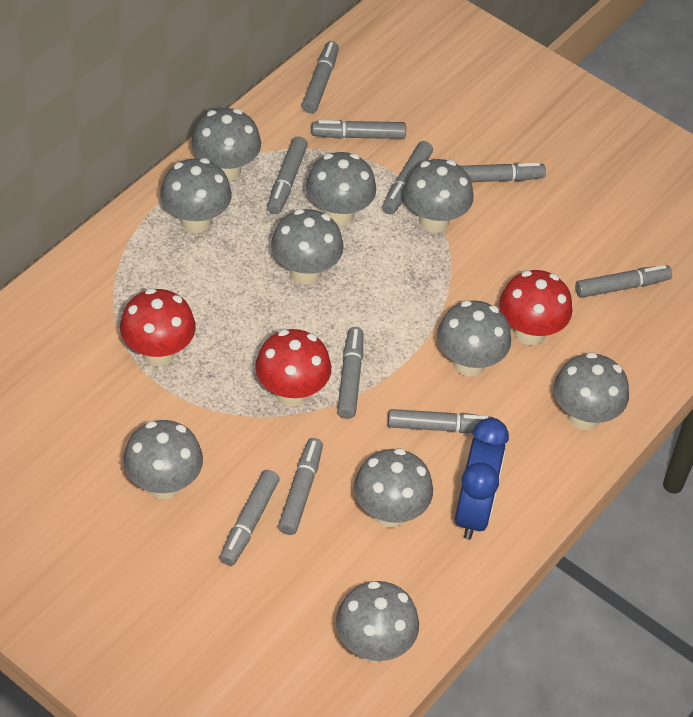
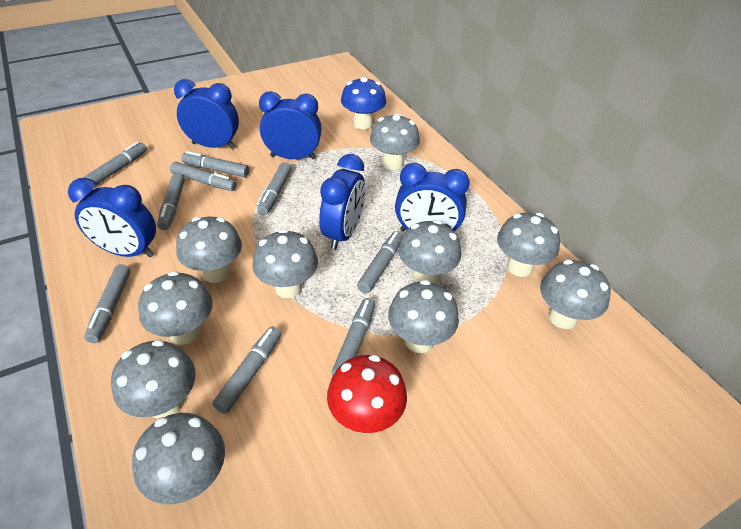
blue clock: [455,418,509,539] = 1 -> [68,178,156,258] [174,79,239,149] [259,91,322,159] [319,154,365,250] [395,163,470,231] = 5
blue mushroom: none = 0 -> [341,77,386,130] = 1
grey marker: [220,470,280,566] [267,136,308,214] [278,438,323,535] [302,41,339,113] [311,120,406,139] [337,327,363,419] [382,141,433,214] [388,409,494,433] [460,162,546,182] [575,265,672,298] = 10 -> [84,142,147,185] [84,264,131,343] [157,173,185,230] [170,162,237,191] [181,151,249,177] [212,327,281,414] [257,162,292,215] [331,298,375,376] [357,231,403,293] = 9
red mushroom: [120,288,195,366] [255,329,331,406] [499,270,572,345] = 3 -> [327,355,407,434] = 1

